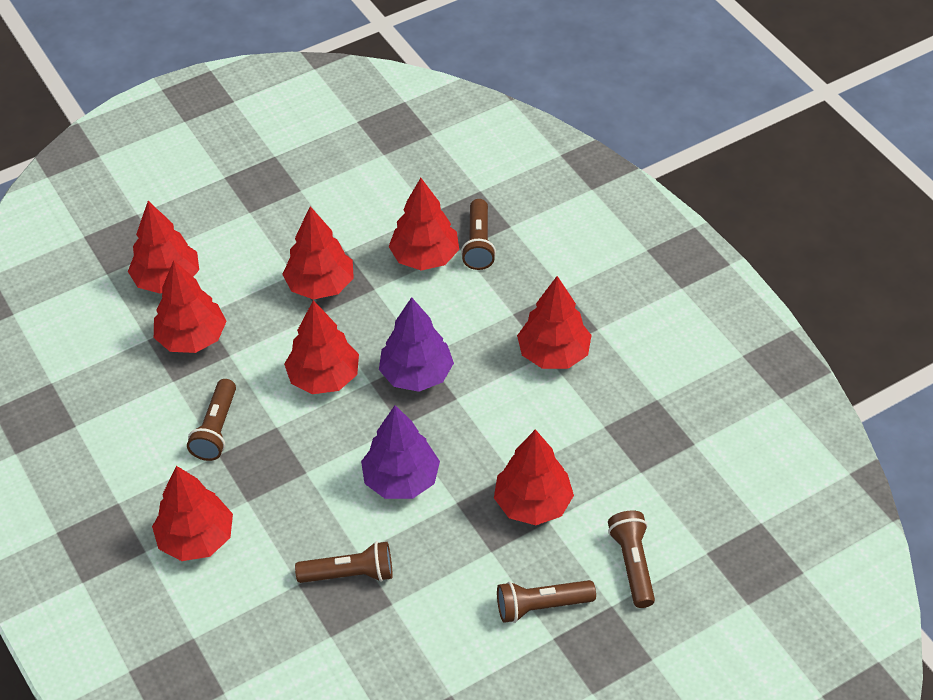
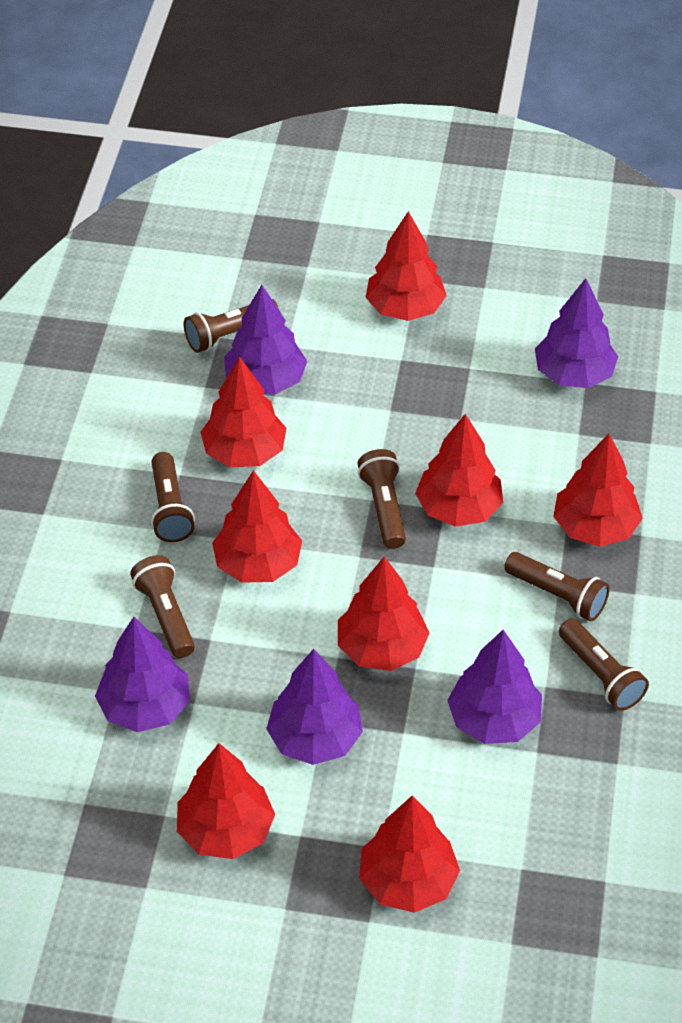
brown flashlight: [187,379,236,461] [295,541,393,583] [461,199,496,270] [497,580,596,623] [608,511,655,608] = 5 -> [130,555,195,658] [151,452,195,542] [184,299,279,353] [357,449,406,549] [504,552,610,621] [559,618,649,711] = 6
purple tree: [361,405,440,499] [379,297,454,392] = 2 -> [95,617,190,732] [224,285,307,394] [266,649,363,765] [447,630,542,744] [535,278,618,388] = 5

